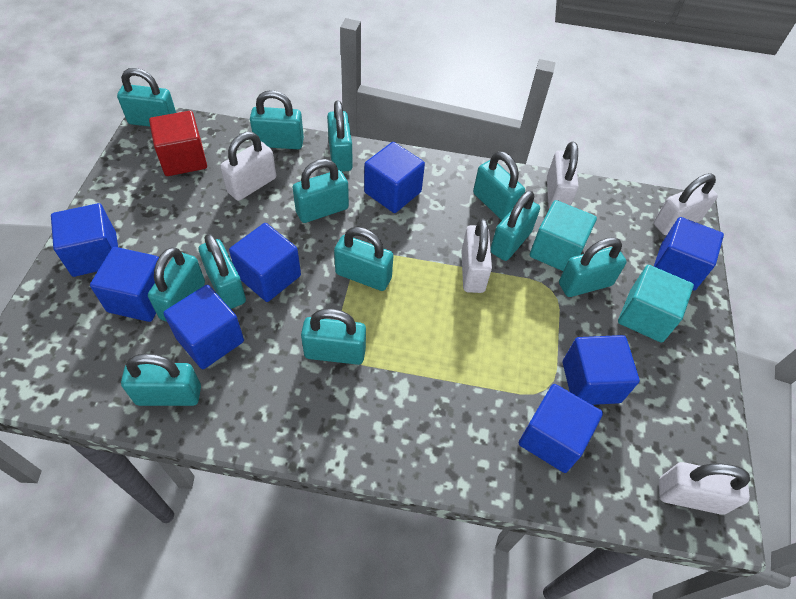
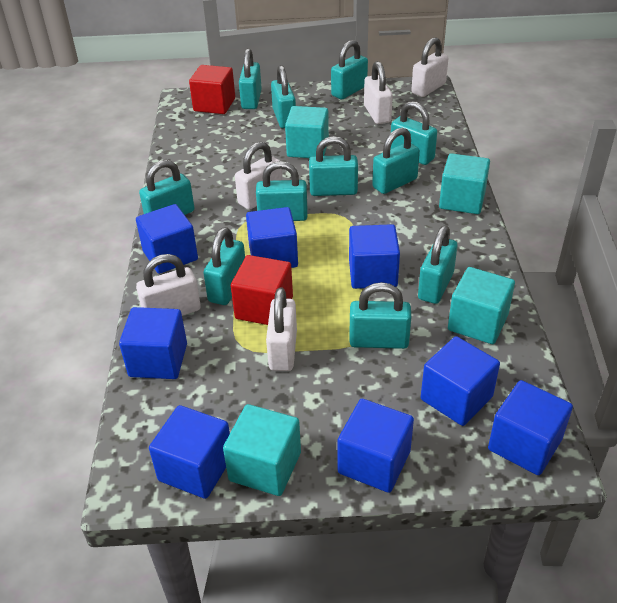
red cube: [149,111,207,176] = 1 -> [189,65,235,114] [231,255,293,325] = 2
turquoise cube: [530,200,597,271] [618,265,694,343] = 2 -> [223,404,301,496] [285,106,329,158] [439,153,490,214] [448,267,515,344] = 4
turquoise padlock: [117,68,176,127] [121,354,201,406] [148,247,205,322] [199,234,246,309] [250,90,304,149] [293,159,349,223] [301,309,366,365] [327,100,353,172] [334,227,393,291] [473,151,525,220] [491,191,540,261] [559,237,627,297] = 12 -> [139,160,194,215] [203,227,245,305] [239,48,262,109] [256,161,308,221] [271,65,296,128] [309,136,358,196] [331,40,368,99] [349,282,411,349] [372,128,420,194] [391,101,437,165] [418,225,458,304] = 11

